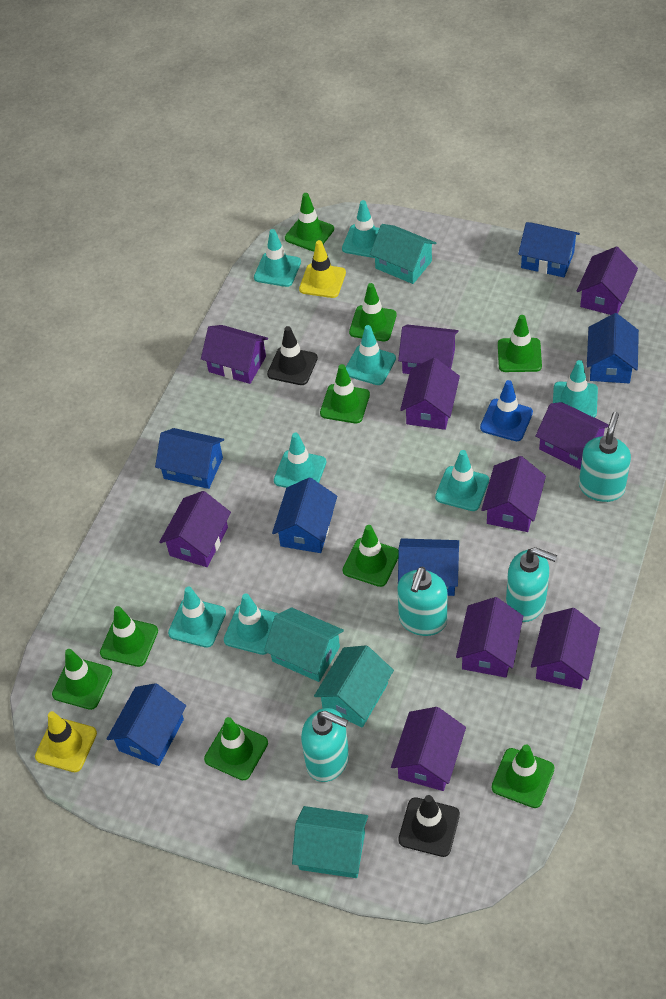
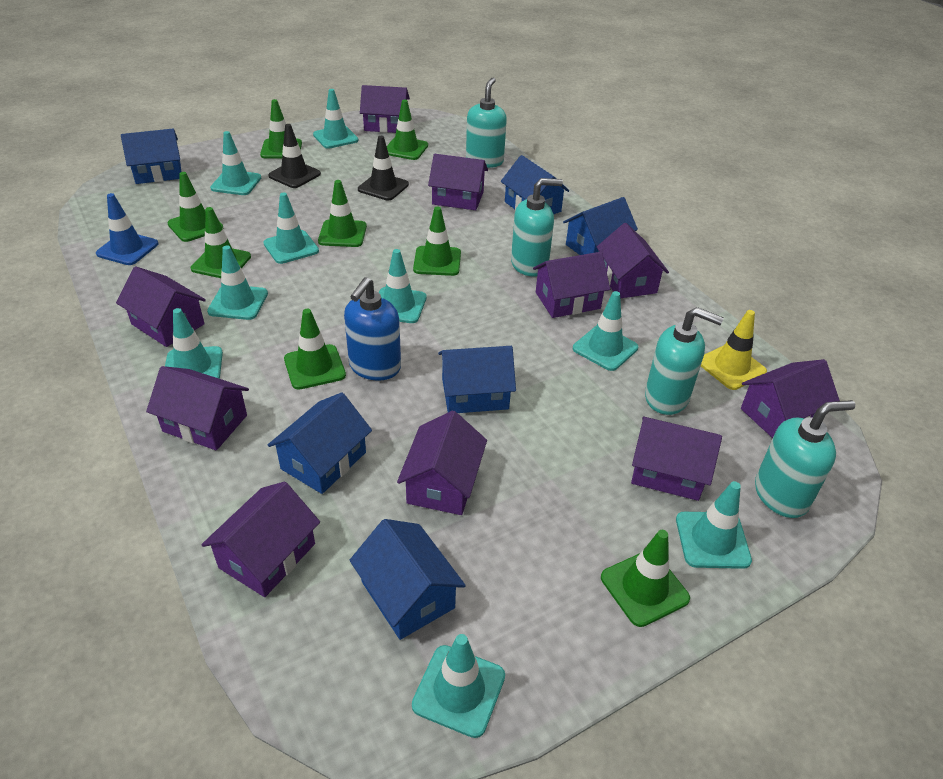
blue soap dispenser: none = 0 -> [344,277,401,380] = 1
green traffic cone: [52,649,112,710] [100,606,158,667] [204,717,268,780] [285,193,334,251] [320,364,370,423] [343,525,399,587] [349,283,397,341] [491,744,555,808] [498,315,542,372] = 9 -> [167,172,223,242] [191,207,251,278] [260,99,302,159] [284,309,346,390] [318,180,367,247] [387,100,428,160] [413,207,461,276] [601,530,690,627] = 8
turquoise house: [264,607,344,682] [292,806,368,878] [314,645,394,727] [370,224,436,284] = 4 -> none = 0
turquoise traffic cone: [168,587,226,648] [224,593,278,655] [254,229,301,287] [274,433,326,488] [342,200,379,258] [346,325,396,385] [435,450,489,511] [553,360,598,418] = 8 -> [165,308,223,379] [207,245,268,320] [210,131,261,195] [263,192,319,264] [313,89,359,149] [379,249,427,323] [412,634,505,738] [573,291,638,371] [676,481,752,569] = 9
yellow traffic cone: [35,711,97,772] [299,240,346,298] = 2 -> [701,310,767,390] = 1

